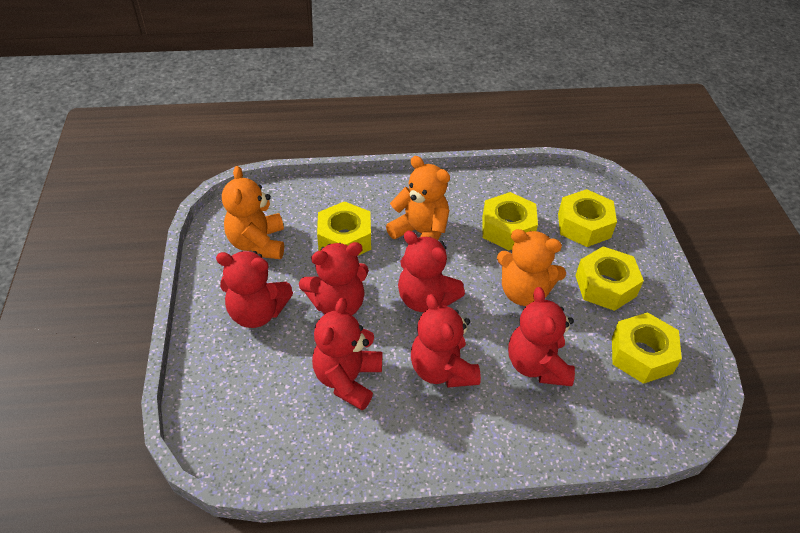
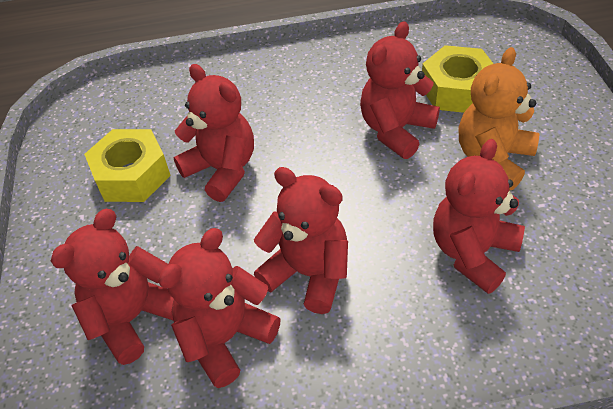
orange teddy bear: [222,166,284,259] [386,156,450,240] [497,229,566,306] = 3 -> [459,47,539,190] = 1
yellow nut: [317,201,371,255] [482,192,538,250] [558,189,617,247] [575,246,644,311] [612,312,682,384] = 5 -> [84,129,171,202] [422,45,494,113] = 2

